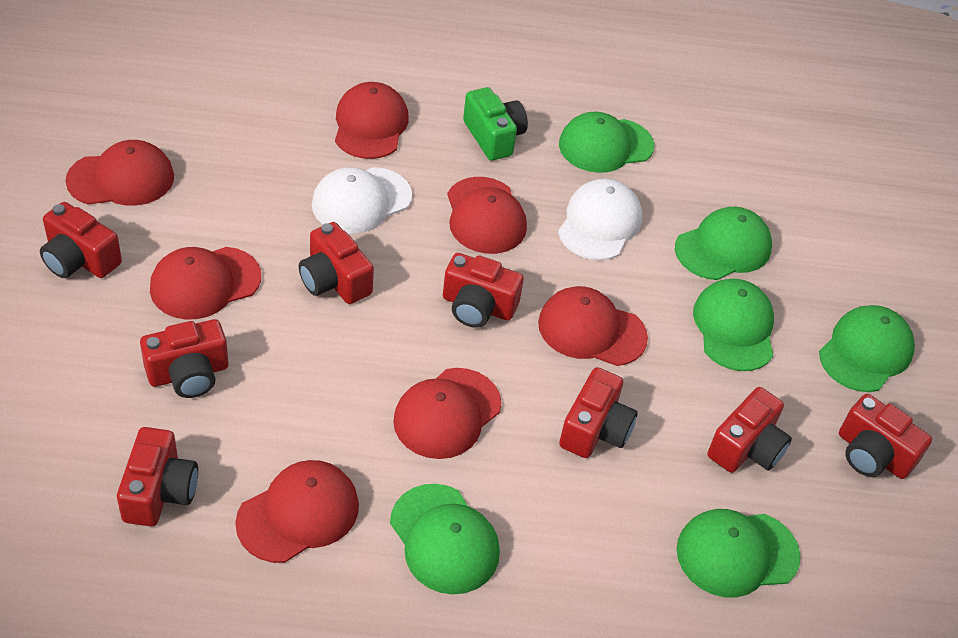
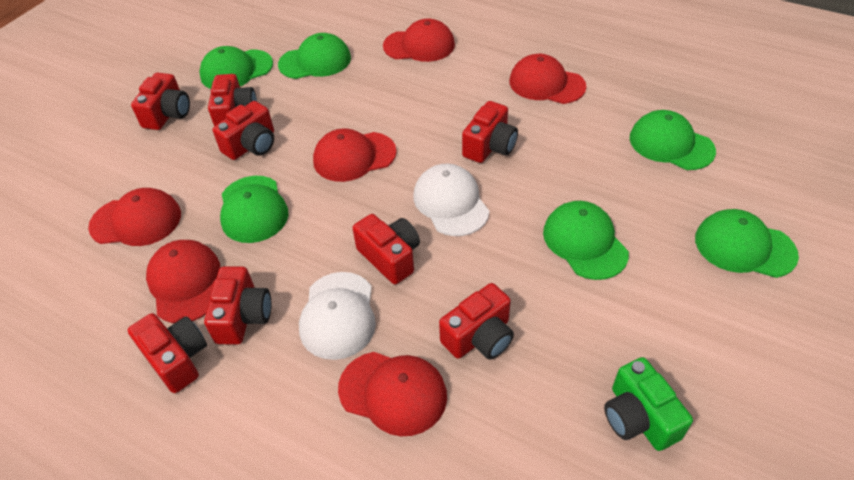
red cap: [65,140,174,206] [150,247,261,319] [235,460,359,563] [335,82,409,159] [393,368,502,459] [447,177,527,254] [538,286,648,366] = 7 -> [88,188,181,246] [146,240,220,323] [313,129,397,182] [338,352,447,436] [383,18,455,62] [509,54,586,104] = 6

